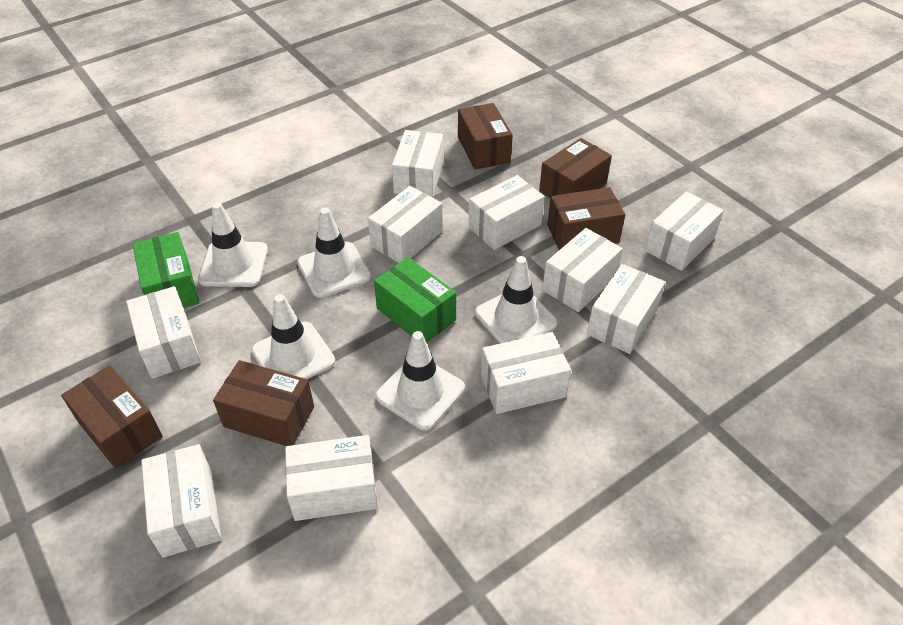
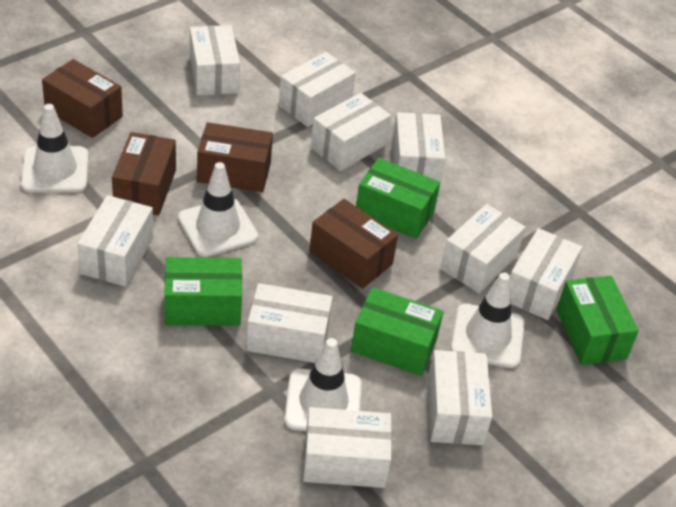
brown box: [61,365,163,469] [213,360,314,446] [458,103,513,170] [539,138,612,198] [547,187,625,250] = 5 -> [42,59,123,138] [112,132,176,216] [197,122,273,192] [309,199,398,289] = 4
green box: [132,232,199,308] [374,257,456,343] = 2 -> [164,257,242,326] [351,287,443,376] [356,158,440,239] [556,276,639,365] = 4
white traffic cone: [198,202,268,287] [252,294,335,379] [297,208,371,298] [376,331,465,430] [475,256,557,343] = 5 -> [21,104,89,192] [178,162,258,257] [284,338,362,431] [451,273,525,368] = 4

